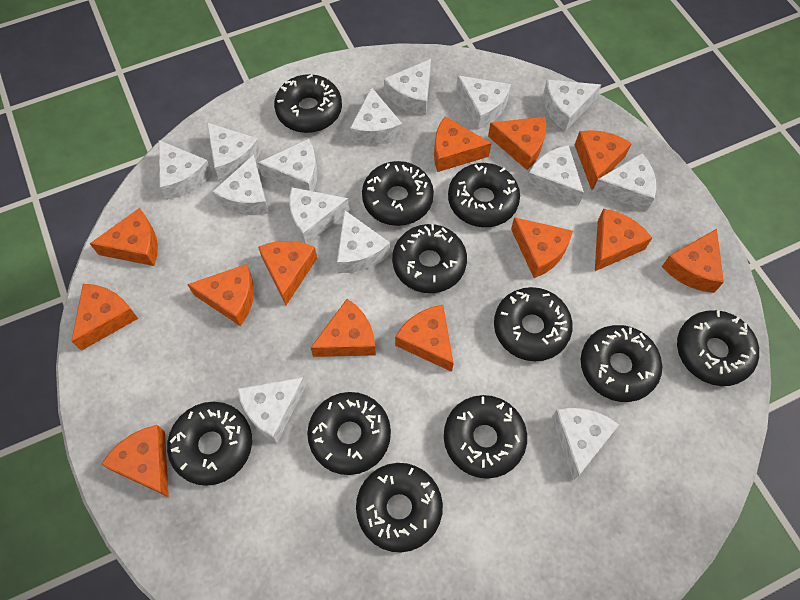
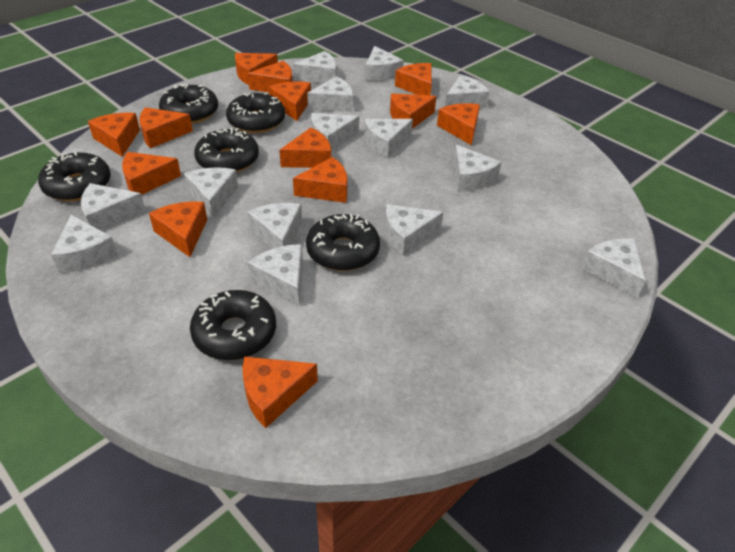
black donut: [167,402,252,486] [274,74,342,133] [307,392,391,475] [356,463,443,552] [362,161,434,226] [392,224,467,293] [444,395,527,479] [448,163,520,227] [494,287,573,361] [581,325,662,402] [677,310,759,386] = 11 -> [38,152,111,201] [159,84,218,124] [190,290,276,360] [194,128,259,173] [226,92,285,133] [306,214,380,271] = 6

